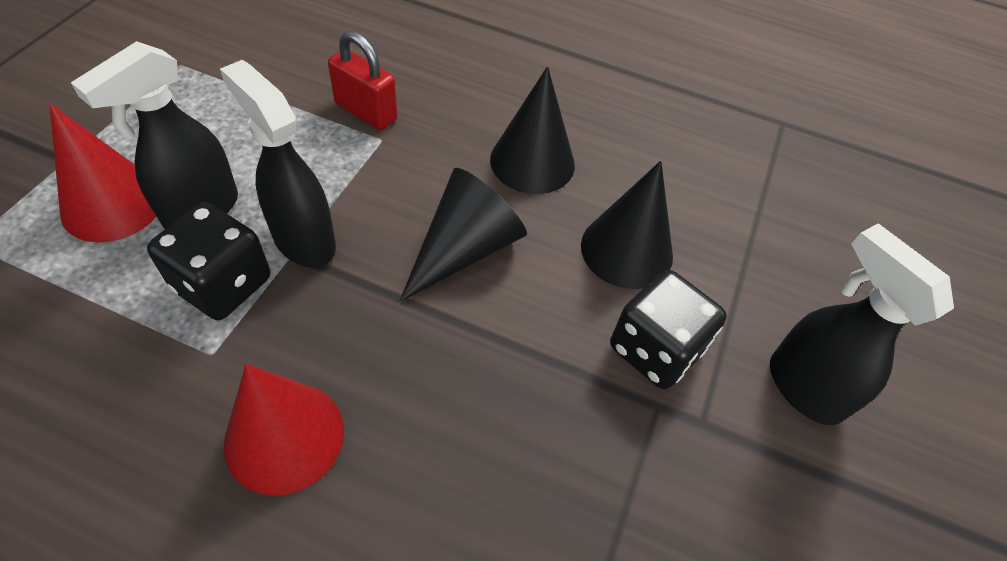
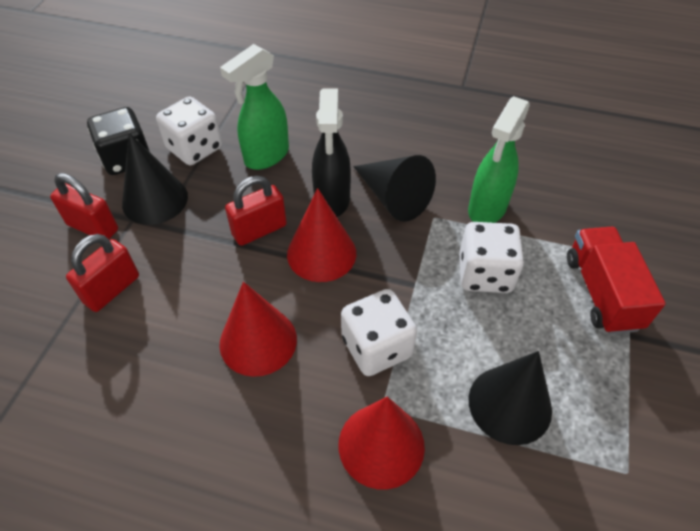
black dice: [147,202,270,320] [610,270,727,389] = 2 -> [87,107,150,175] = 1
black spray bottle: [71,41,238,229] [220,60,336,267] [770,223,954,425] = 3 -> [312,88,351,217] = 1
green spray bottle: none = 0 -> [220,44,289,170] [468,96,530,223] = 2
red cone: [50,104,156,242] [223,364,344,496] = 2 -> [219,282,297,377] [287,188,356,282] [339,397,425,490] = 3
red padlock: [328,31,397,130] = 1 -> [50,173,118,239] [66,234,139,312] [225,175,287,246] = 3
red truck: none = 0 -> [567,227,666,334] = 1
white dice: none = 0 -> [156,96,222,165] [341,289,417,376] [459,222,524,293] = 3

